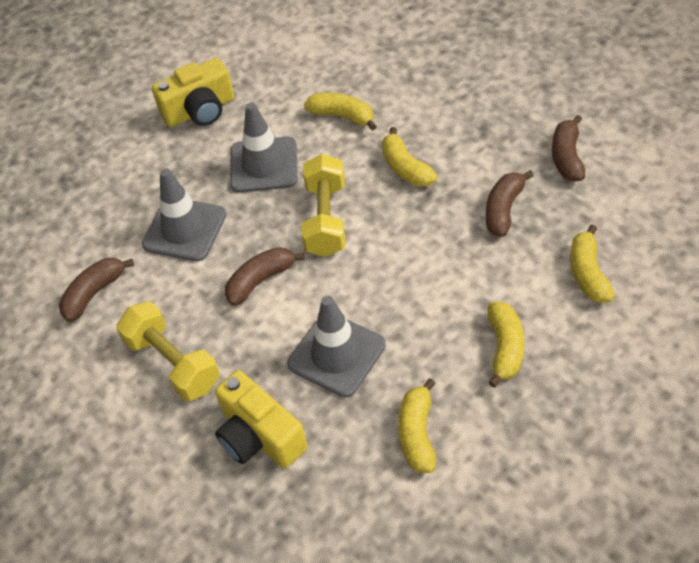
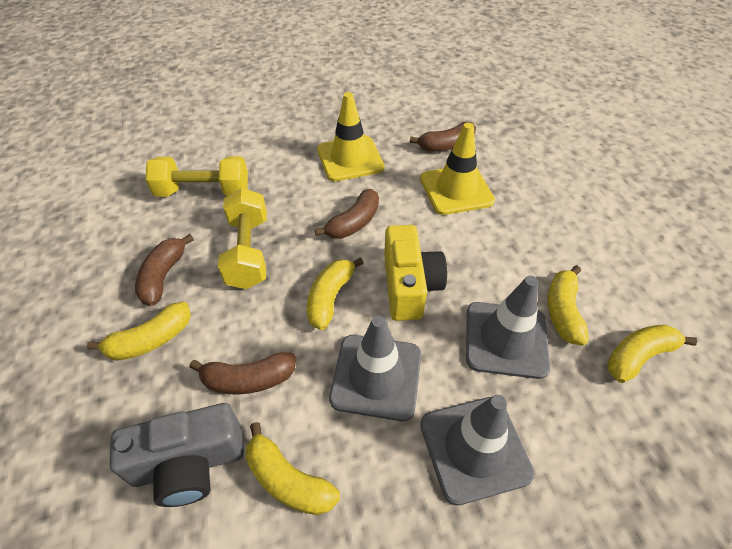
grey camera: none = 0 -> [109,403,244,507] = 1
yellow camera: [152,58,234,127] [215,370,307,468] = 2 -> [384,225,447,321] = 1
yellow traffic cone: none = 0 -> [317,92,385,181] [420,123,495,215] = 2

